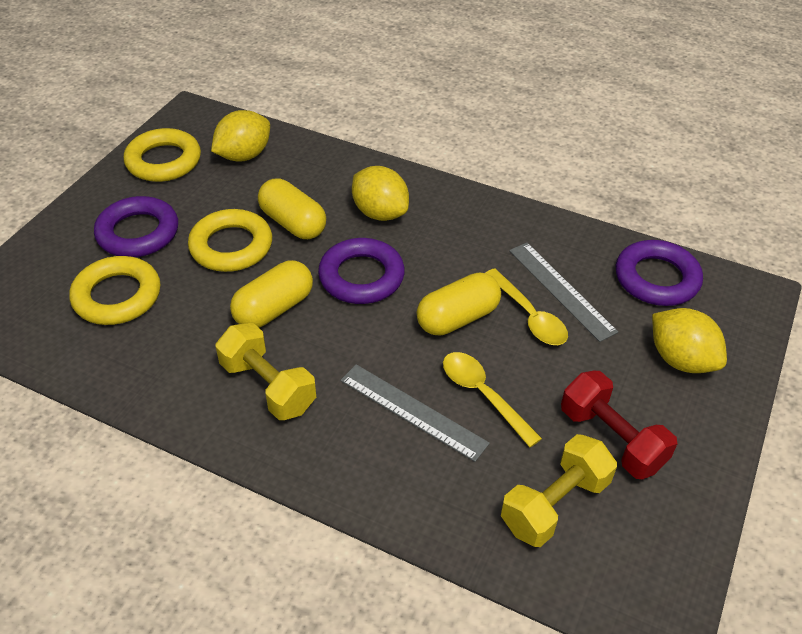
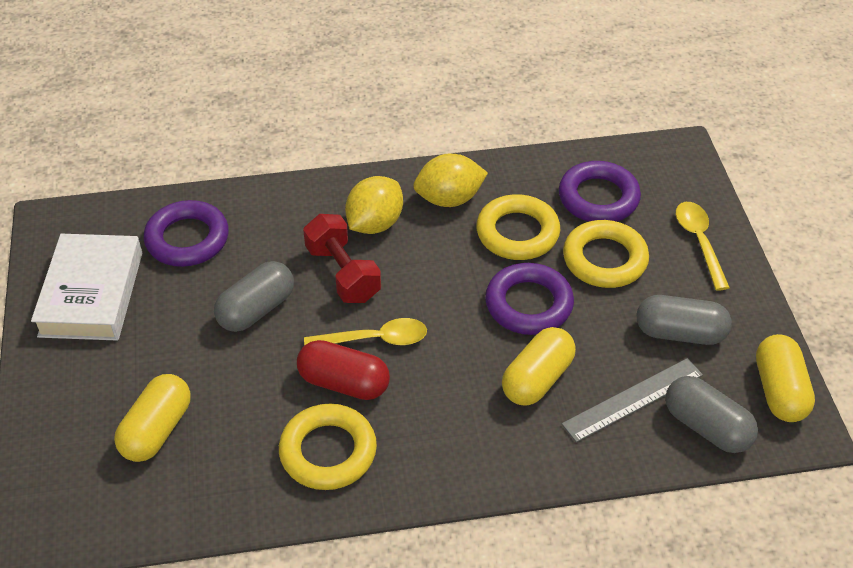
grey capsule: none = 0 -> [214,261,294,332] [637,295,732,345] [665,376,758,453] = 3
grey ruler: [340,364,490,462] [509,243,618,342] = 2 -> [562,358,703,443] = 1
red capsule: none = 0 -> [297,340,390,400] = 1
white book: none = 0 -> [31,234,142,341] = 1
yellow dumbbell: [215,323,316,420] [501,434,617,547] = 2 -> none = 0
yellow lemon: [211,110,270,162] [352,166,409,221] [652,308,727,373] = 3 -> [345,176,403,234] [413,154,488,207] = 2

